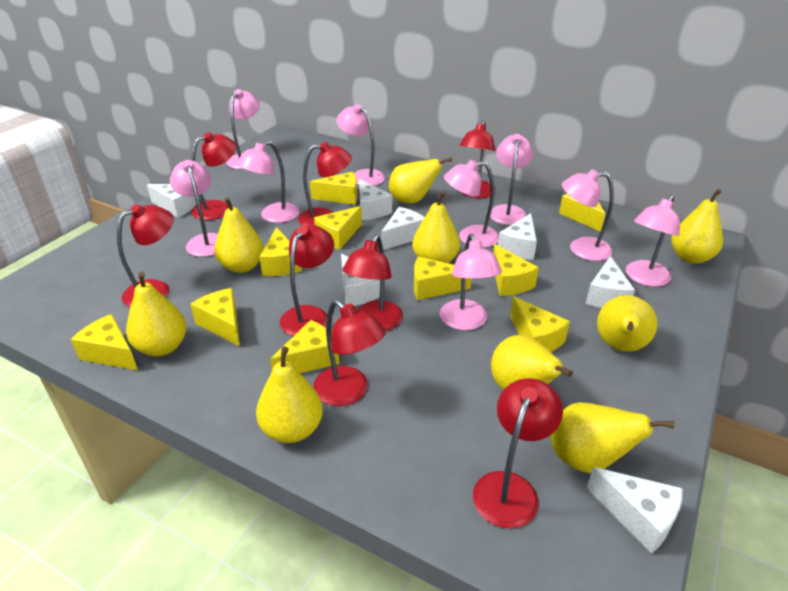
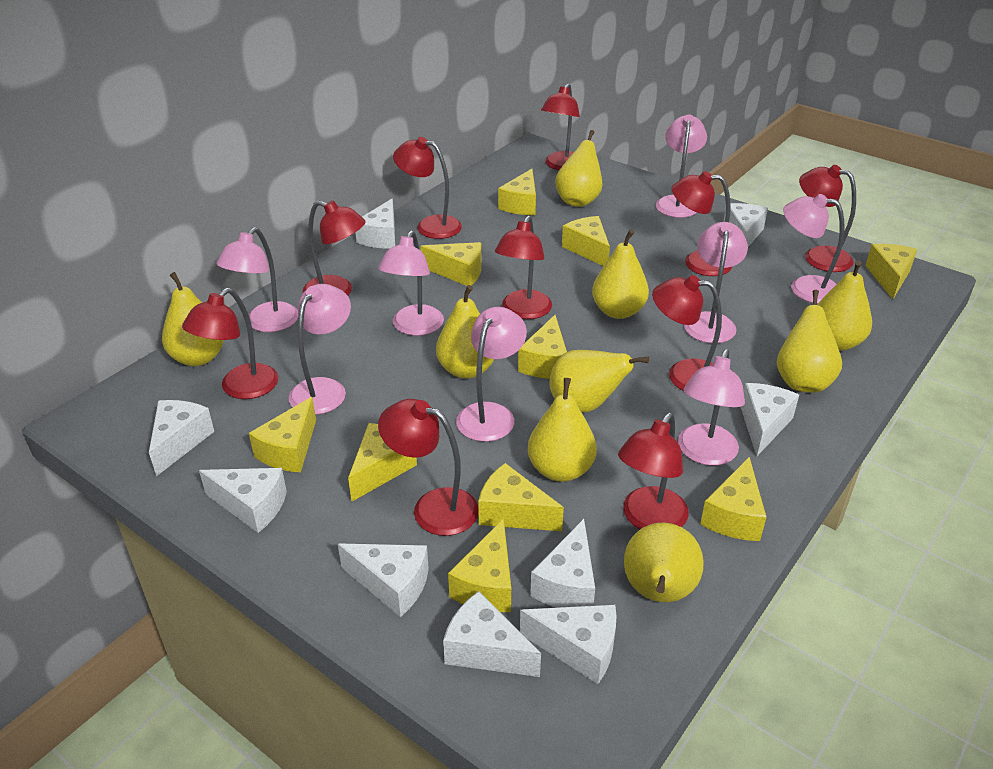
pink lamp: [170,160,218,257] [226,89,260,169] [236,141,299,223] [336,104,385,186] [440,234,502,331] [444,160,499,248] [490,134,533,225] [562,169,614,261] [626,195,680,287] = 9 -> [216,227,298,332] [289,284,351,415] [378,230,444,336] [456,307,527,442] [656,114,707,218] [678,349,745,466] [684,222,748,343] [783,194,844,304] = 8
red lamp: [117,204,174,307] [192,132,237,220] [280,225,334,336] [298,142,352,226] [313,300,386,406] [342,235,403,331] [460,120,495,198] [473,378,563,529] = 8 -> [182,288,278,399] [303,201,365,296] [378,399,479,536] [393,137,462,239] [495,216,552,319] [541,83,580,170] [618,413,688,529] [652,275,722,390] [672,171,732,276] [799,165,856,272] = 10
white cheese: [147,184,196,218] [341,254,380,306] [359,179,392,220] [381,207,425,250] [498,213,537,260] [586,256,635,308] [587,467,683,554] = 7 -> [149,400,214,476] [199,468,287,533] [338,543,429,617] [355,199,395,249] [443,591,541,677] [520,605,617,684] [530,519,595,608] [723,203,768,247] [741,383,799,457] = 9

